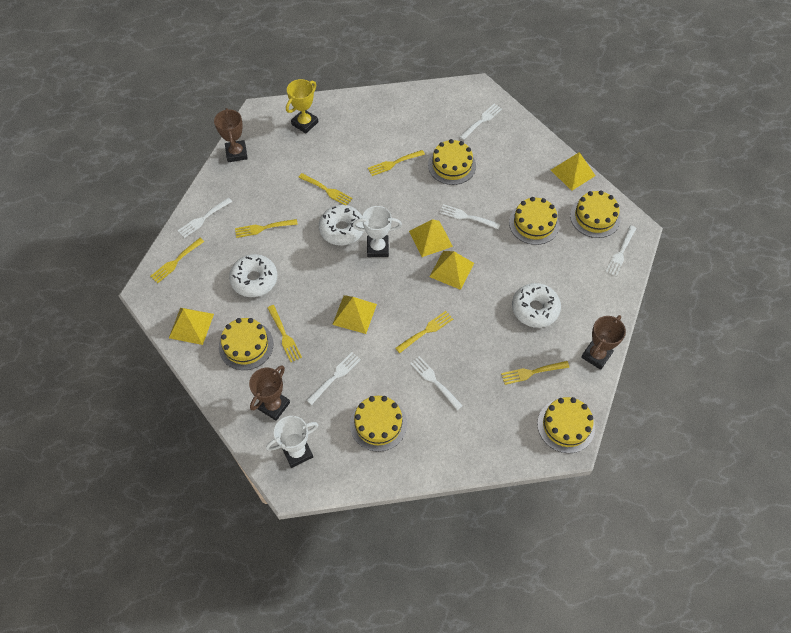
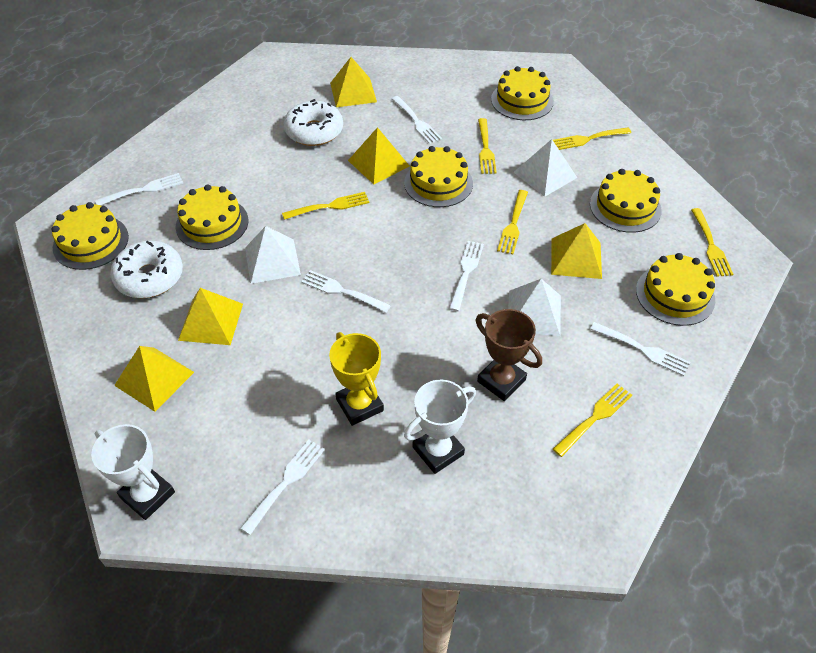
brown trophy: [214,108,248,162] [249,365,290,421] [581,315,626,370] = 3 -> [476,309,542,401] = 1
white donut: [229,254,277,297] [319,205,364,246] [512,283,561,328] = 3 -> [110,241,183,298] [283,99,343,146] = 2
white pyramid: none = 0 -> [245,226,301,284] [508,279,561,336] [514,139,577,197] = 3
yellow fork: [150,238,204,283] [235,219,298,238] [267,305,302,362] [298,173,353,205] [368,150,425,176] [395,311,453,353] [501,361,569,385] = 7 -> [282,192,369,220] [478,118,497,174] [497,190,528,254] [553,127,631,150] [553,384,632,457] [691,208,734,277] = 6

